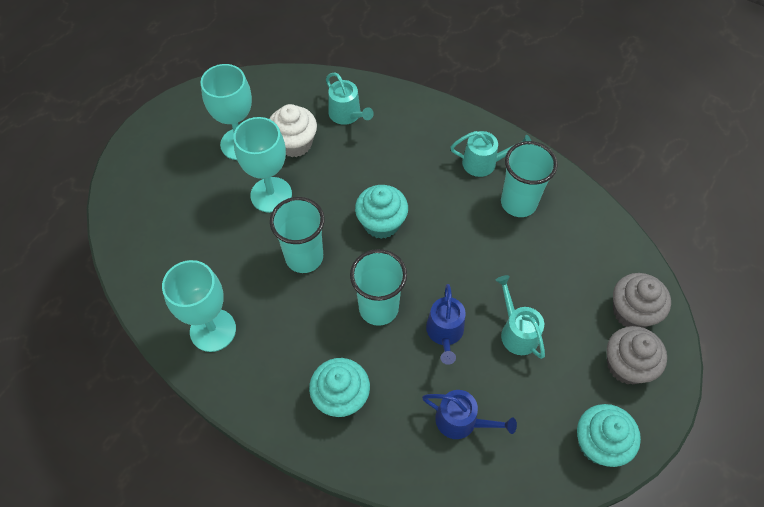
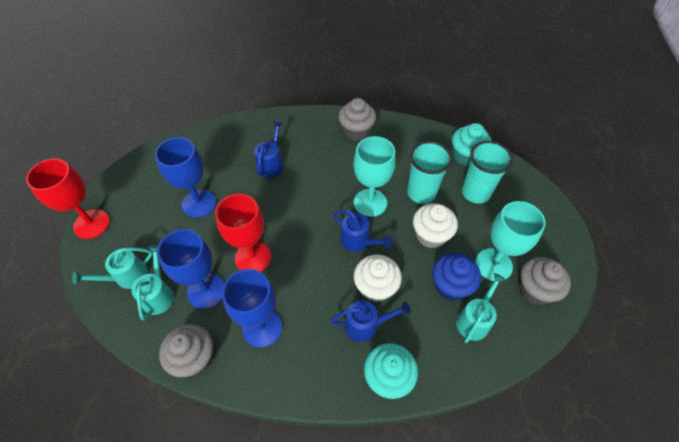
blue cupcake: none = 0 -> [433,253,481,301] = 1
blue goblet: none = 0 -> [155,137,216,218] [157,229,225,309] [222,269,282,348] = 3
blue watering can: [422,390,517,439] [426,284,466,365] = 2 -> [254,121,283,178] [331,300,411,342] [333,210,393,252] = 3
grey cupcake: [607,326,667,385] [613,273,671,328] = 2 -> [159,324,213,377] [338,98,376,141] [519,257,571,305] = 3
red goblet: none = 0 -> [26,158,110,239] [215,194,271,272] = 2
turquoise cup: [270,197,324,273] [350,249,407,326] [501,141,558,217] = 3 -> [407,141,452,204] [462,141,513,204] = 2
turquoise cupcake: [309,358,370,417] [355,185,408,239] [577,404,641,467] = 3 -> [364,343,418,399] [452,123,492,166] = 2
turquoise goblet: [162,260,236,352] [200,64,252,160] [234,117,292,213] = 3 -> [354,136,396,217] [475,201,546,281] = 2
white cupcake: [269,104,317,157] = 1 -> [354,255,402,302] [413,203,458,248] = 2

